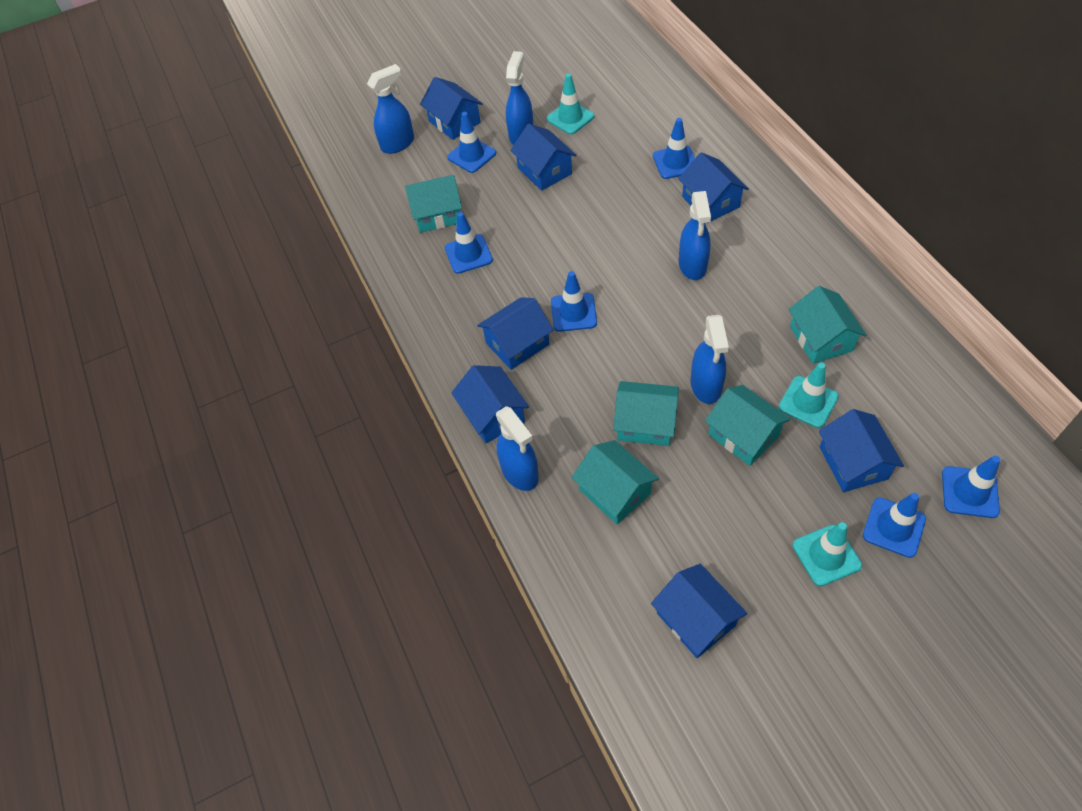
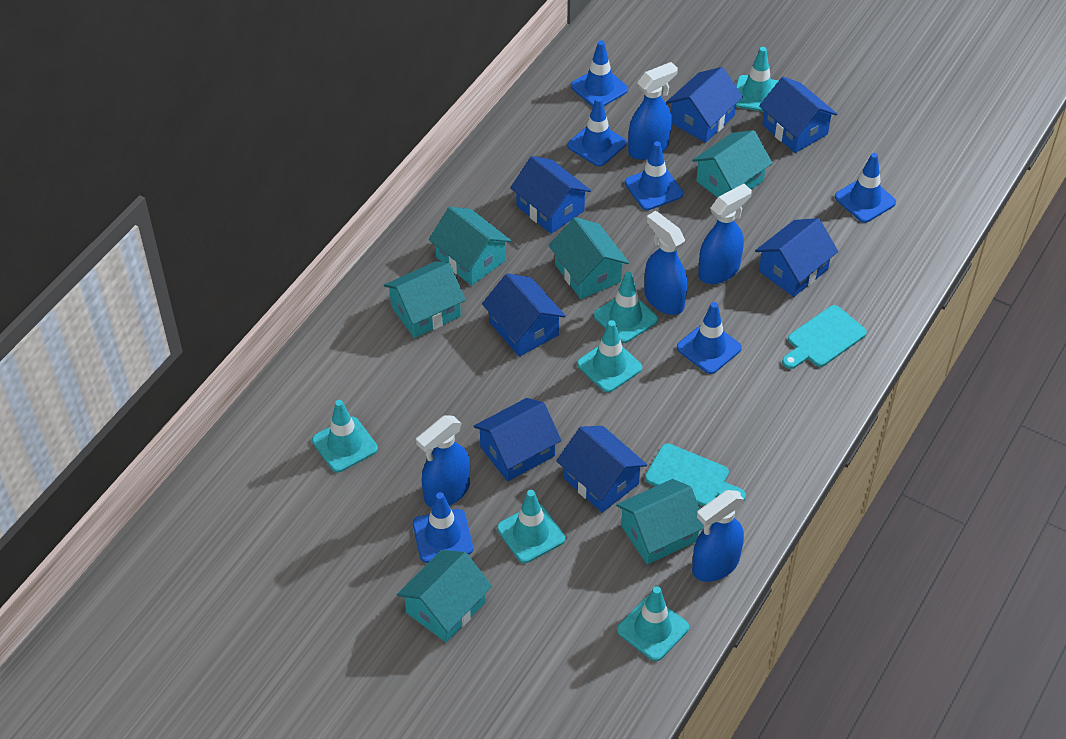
turquoise cutting board: none = 0 -> [645,443,746,507] [782,305,867,369] = 2
turquoise house: [405,175,462,233] [572,440,659,525] [613,381,679,446] [705,385,791,466] [788,286,866,364] = 5 -> [384,261,466,338] [397,550,492,643] [428,207,511,286] [549,217,629,299] [616,479,704,565] [692,130,772,198] = 6
turquoise traffic cone: [547,73,595,134] [778,362,839,428] [793,522,862,586] = 3 -> [312,400,378,472] [497,490,565,563] [577,320,642,393] [594,271,658,343] [617,586,689,661] [736,47,778,112] = 6

